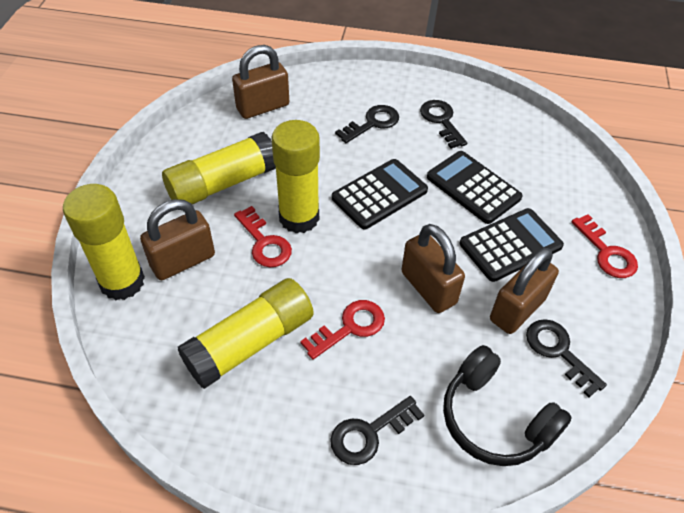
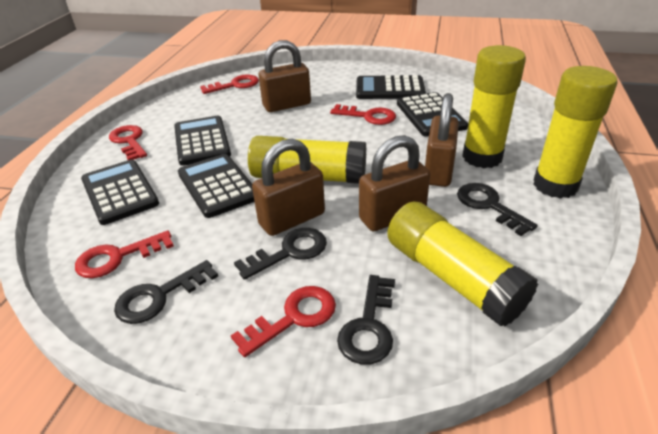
black calculator: [332,159,428,230] [427,151,523,224] [460,208,564,282] = 3 -> [81,160,159,225] [174,116,231,166] [178,154,255,218] [356,75,426,99] [397,92,468,137] = 5
black headphones: [443,345,572,466] = 1 -> none = 0
red key: [234,206,292,267] [300,300,385,360] [572,214,638,278] = 3 -> [75,230,174,278] [109,125,147,160] [200,74,259,94] [231,286,336,357] [330,104,396,125] = 5

